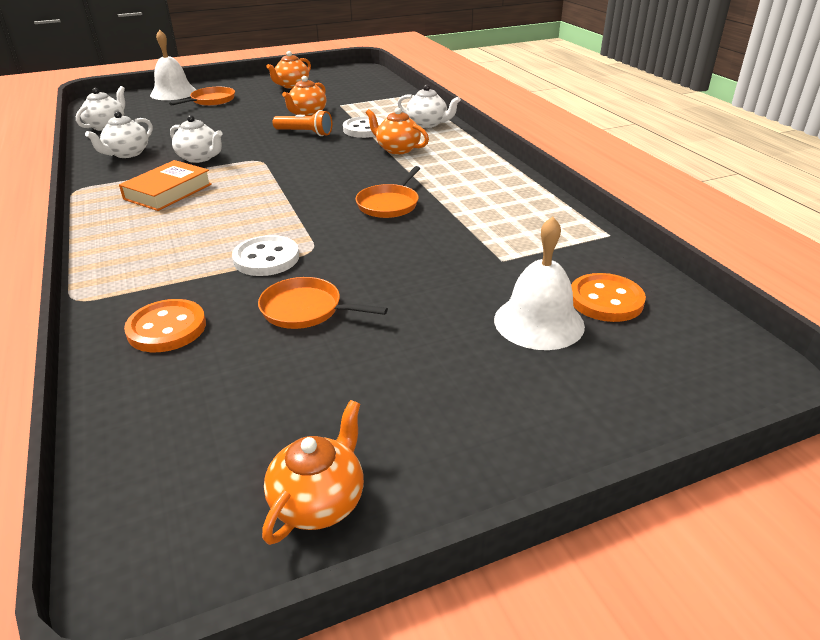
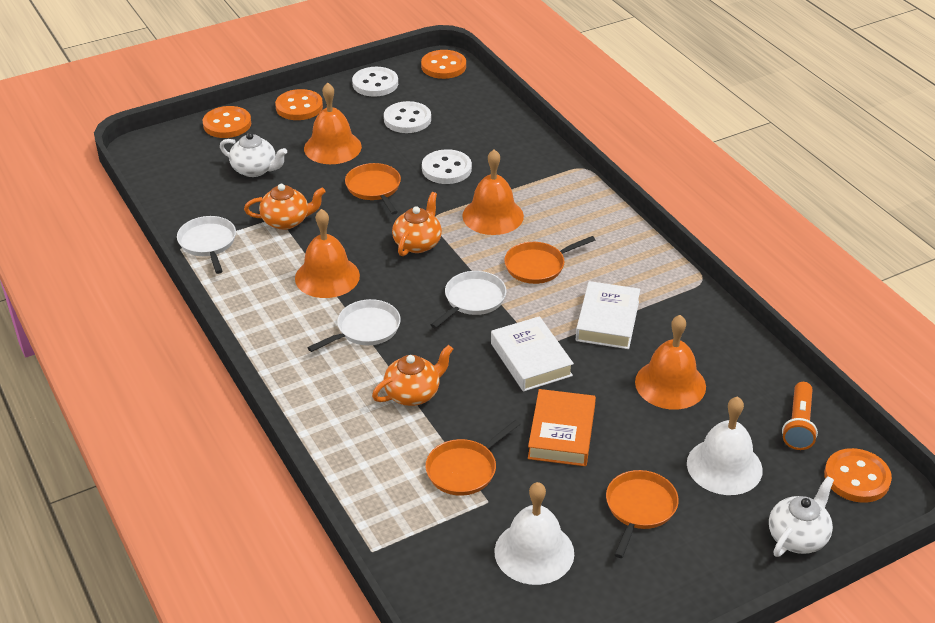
orange bell: none = 0 -> [295,209,360,298] [304,83,362,164] [462,149,524,235] [635,315,706,410] = 4
orange button: [124,299,206,352] [571,273,646,322] = 2 -> [203,106,251,138] [275,89,323,120] [421,50,466,79] [824,448,892,503] = 4
orange pan: [169,87,235,106] [258,277,388,329] [356,166,420,218] = 3 -> [345,163,401,215] [425,419,520,496] [504,236,595,284] [606,470,679,558] = 4
orange teapot: [262,400,364,545] [266,51,311,89] [282,76,326,116] [366,107,429,154] = 4 -> [244,184,326,230] [372,345,453,406] [392,192,442,256] = 3
white book: none = 0 -> [491,316,574,392] [576,281,640,349] = 2
white button: [232,235,299,276] [343,116,385,138] = 2 -> [352,67,398,97] [384,101,431,133] [422,149,472,184] = 3
white pan: none = 0 -> [177,216,236,274] [307,299,401,352] [431,271,506,328] = 3
white teapot: [76,86,125,131] [85,111,153,158] [170,115,223,163] [397,85,461,128] = 4 -> [220,132,287,177] [769,476,834,557] = 2

